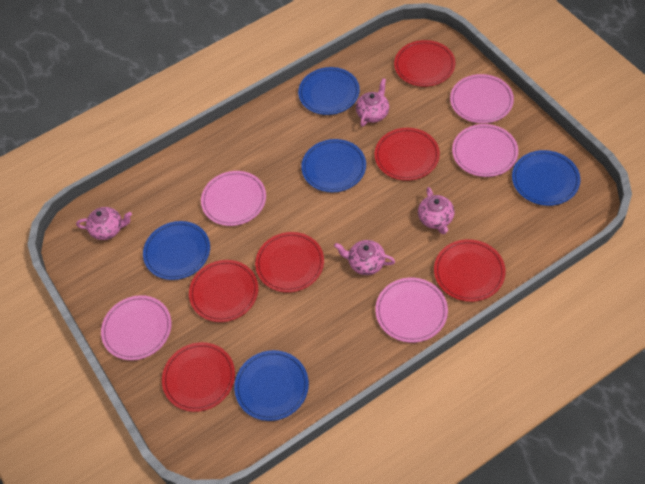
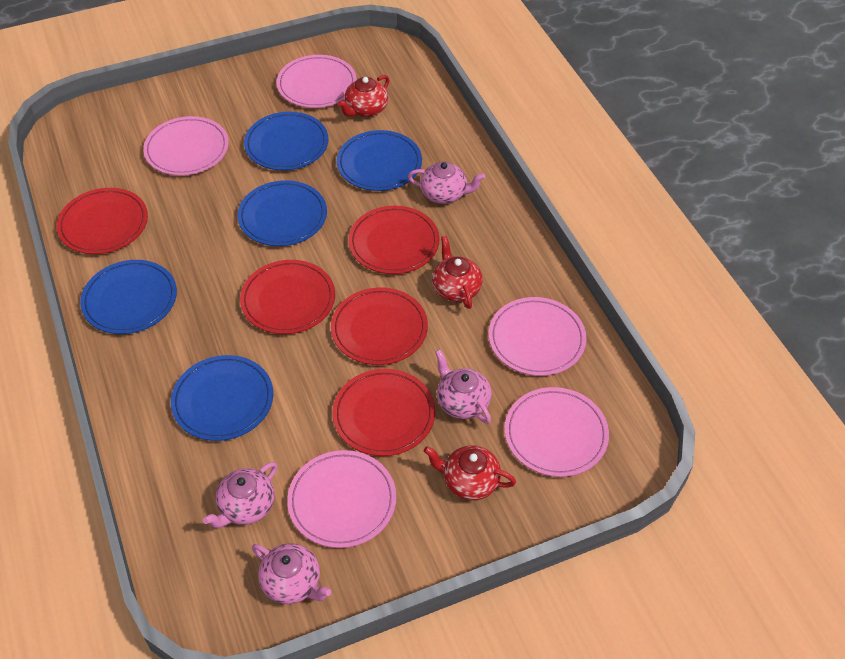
red plate: [162,342,235,412] [189,260,258,322] [255,232,324,293] [375,128,440,181] [394,40,455,87] [434,239,506,302] = 6 -> [57,188,148,254] [240,260,335,334] [331,287,428,365] [332,369,435,456] [348,206,439,274] = 5
red teapot: none = 0 -> [338,75,390,117] [424,445,516,500] [432,236,482,309] = 3

